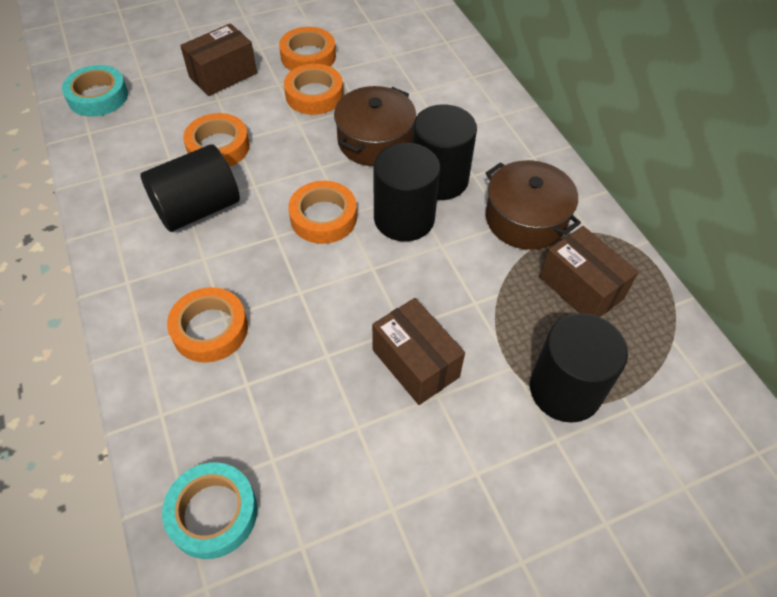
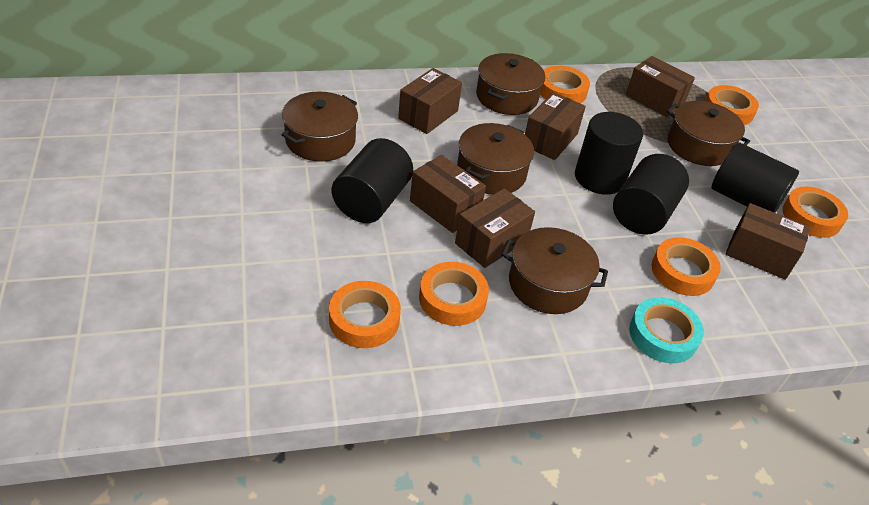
brown box: [180,23,257,96] [372,298,465,405] [539,226,638,317] = 3 -> [398,68,462,134] [410,155,486,233] [455,188,535,268] [525,92,586,160] [626,56,695,117] [726,203,811,280] = 6
brown pot: [334,86,416,166] [486,160,581,250] = 2 -> [281,91,358,162] [457,123,534,195] [476,53,545,115] [502,227,608,314] [667,101,750,166] = 5
orange tape: [167,287,248,362] [183,113,250,167] [279,27,336,71] [284,64,343,115] [288,181,357,244] = 5 -> [329,281,401,348] [419,262,489,326] [540,66,590,104] [652,237,721,296] [705,85,759,125] [783,187,848,238] = 6
turquoise tape: [62,65,128,117] [162,462,257,559] = 2 -> [629,297,704,363] = 1

